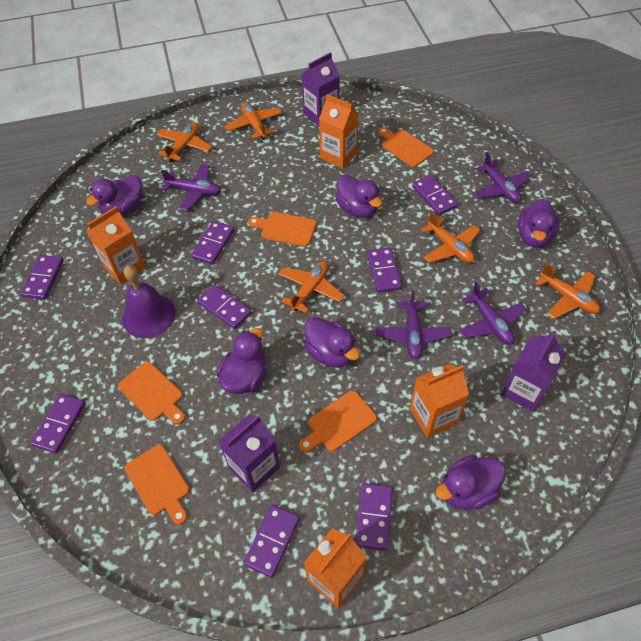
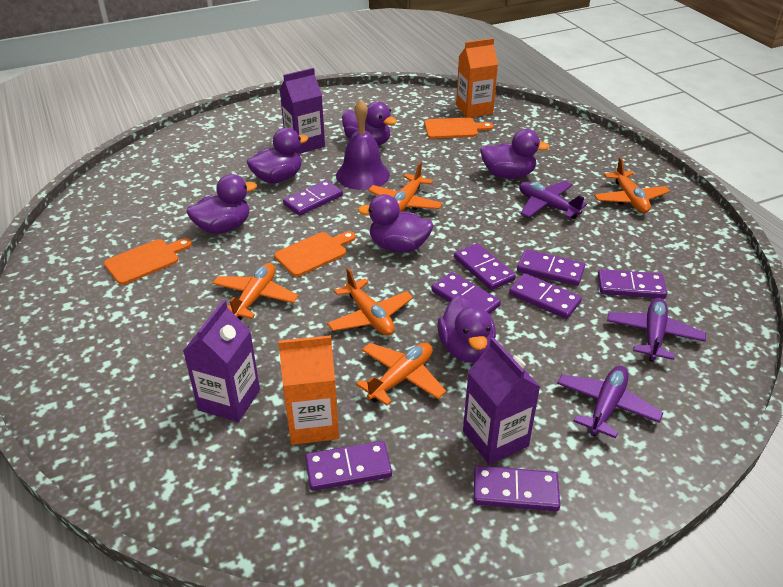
orange carton: [86,206,146,284] [304,528,367,608] [319,94,359,169] [410,364,469,438] = 4 -> [278,335,339,445] [456,38,498,118] = 2
orange cutting board: [118,362,185,424] [124,445,189,525] [248,212,316,247] [299,391,377,453] [378,127,434,167] = 5 -> [104,238,192,285] [274,231,356,277] [424,117,493,139] = 3
purple plane: [161,164,221,211] [376,290,452,360] [459,282,527,344] [473,152,531,203] = 4 -> [519,181,587,219] [557,366,663,438] [607,298,706,362] = 3

